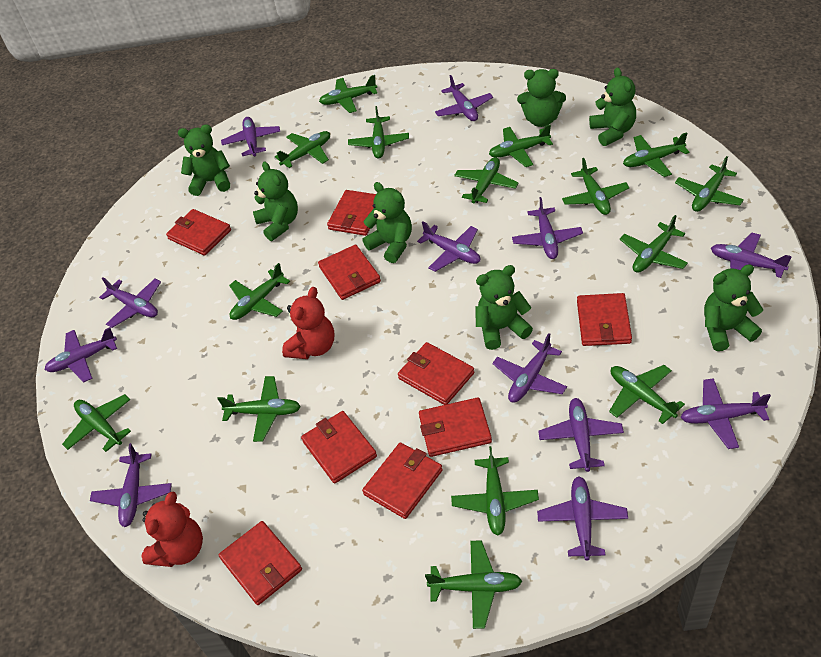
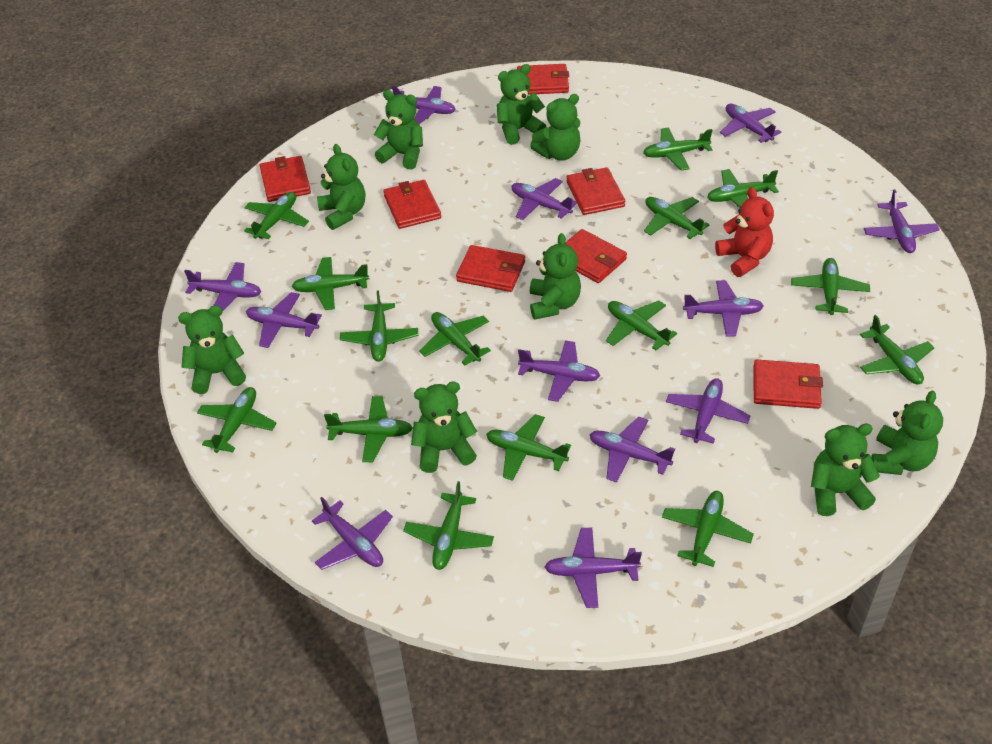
green teddy bear: [178,125,230,196] [253,162,298,241] [362,182,412,263] [475,265,533,350] [517,69,566,127] [589,67,636,146] [704,264,764,351] = 7 -> [178,305,246,394] [317,144,365,230] [374,90,423,169] [411,382,477,473] [497,64,546,145] [530,94,580,161] [530,233,581,320] [811,424,880,516] [871,390,943,475] = 9
red teddy bear: [141,492,203,567] [282,287,334,359] = 2 -> [715,187,774,277] = 1
red wallet: [166,209,231,256] [219,521,302,605] [301,411,377,484] [318,244,381,300] [327,190,376,236] [362,443,443,519] [398,342,474,405] [419,397,492,457] [577,293,632,346] = 9 -> [260,156,311,202] [383,180,441,229] [456,245,525,292] [517,64,569,95] [565,229,627,283] [567,167,625,215] [753,359,823,409] = 7

